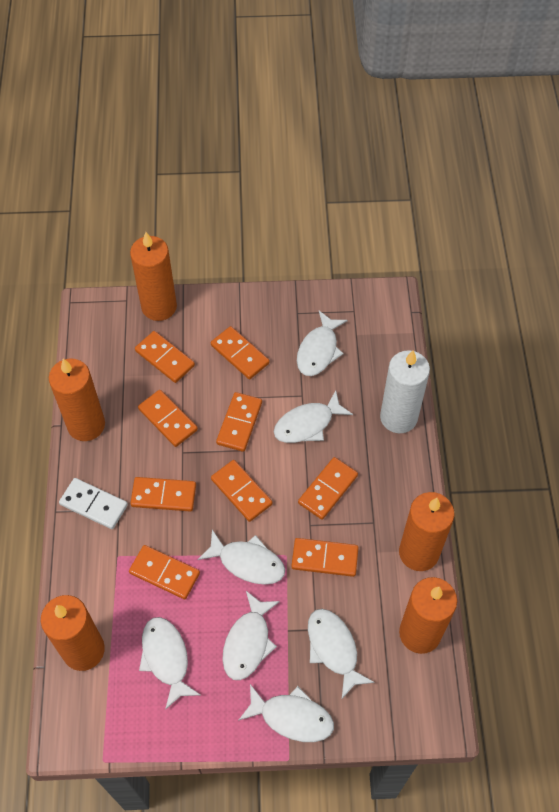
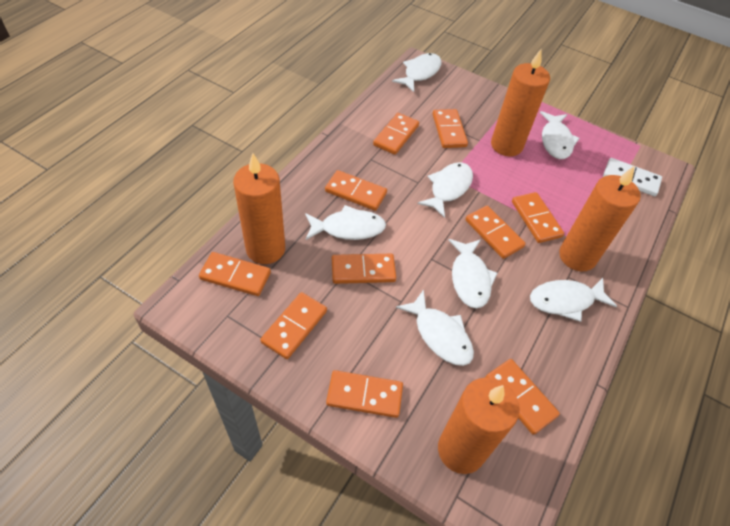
orange candle: [41,595,105,671] [49,359,105,441] [130,232,177,321] [399,492,454,571] [399,577,457,654] = 5 -> [233,153,285,264] [438,377,520,474] [491,49,550,156] [559,166,641,272] = 4
orange domino: [129,545,200,599] [130,477,196,512] [135,331,195,383] [138,390,198,447] [211,326,270,379] [211,460,273,522] [216,392,262,452] [291,538,359,577] [298,457,358,520] = 9 -> [199,252,271,296] [260,292,327,359] [325,170,387,211] [326,370,403,418] [332,254,396,284] [373,113,419,155] [433,109,468,148] [465,206,526,259] [486,359,560,435] [512,192,564,243] = 10
white candle: [380,350,430,433] = 1 -> none = 0

